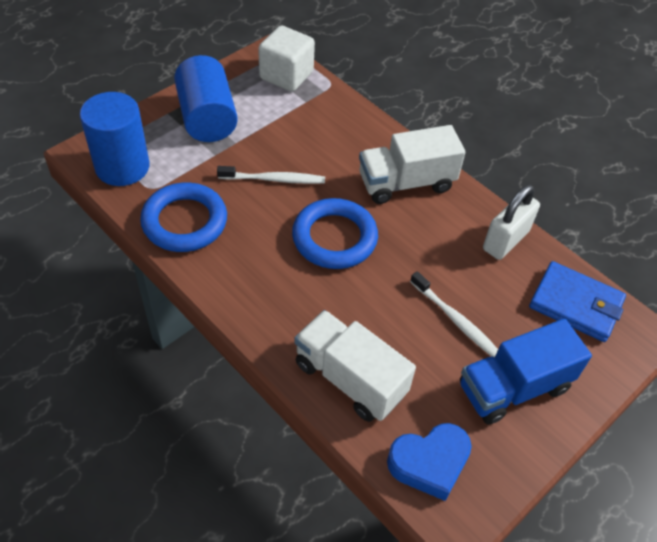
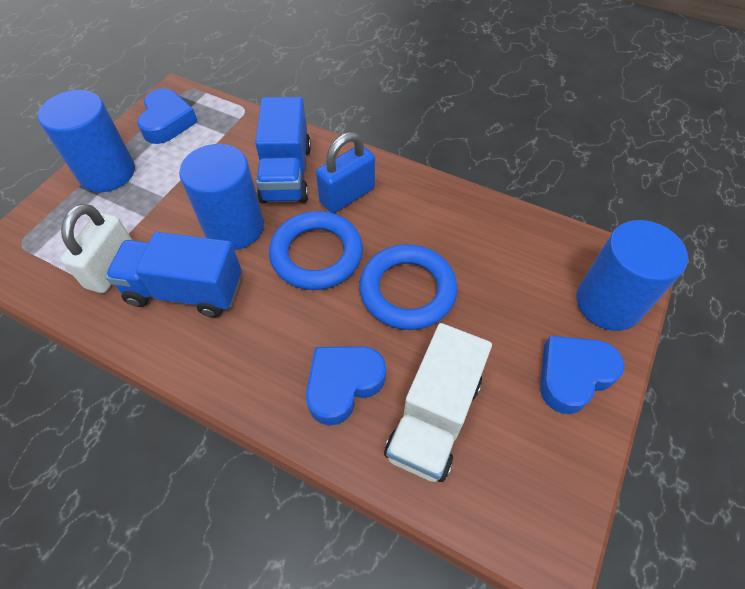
blue cylinder: [80,92,150,186] [174,55,238,142] = 2 -> [38,90,135,192] [179,144,264,250] [576,220,688,331] = 3
blue heart: [387,423,472,501] = 1 -> [137,88,198,144] [306,346,386,425] [540,336,625,414] = 3
blue padlock: none = 0 -> [316,132,375,213] = 1
blue truck: [460,319,592,424] = 1 -> [105,232,242,317] [255,97,311,203] = 2
blue wallet: [529,261,626,342] = 1 -> none = 0
white cube: [258,26,315,92] = 1 -> none = 0
white toothbrush: [217,166,325,184] [410,271,498,357] = 2 -> none = 0
white truck: [294,310,416,422] [359,125,465,204] = 2 -> [384,323,492,482] = 1

